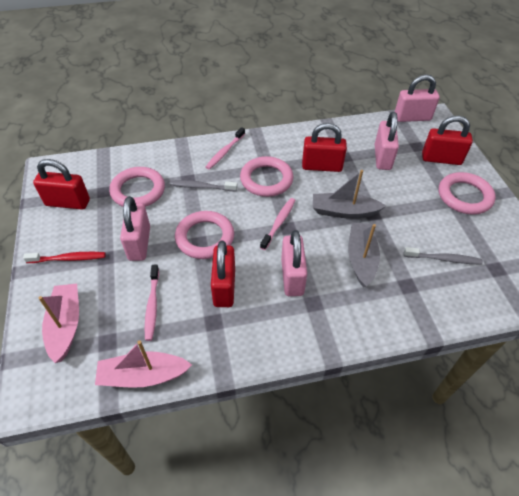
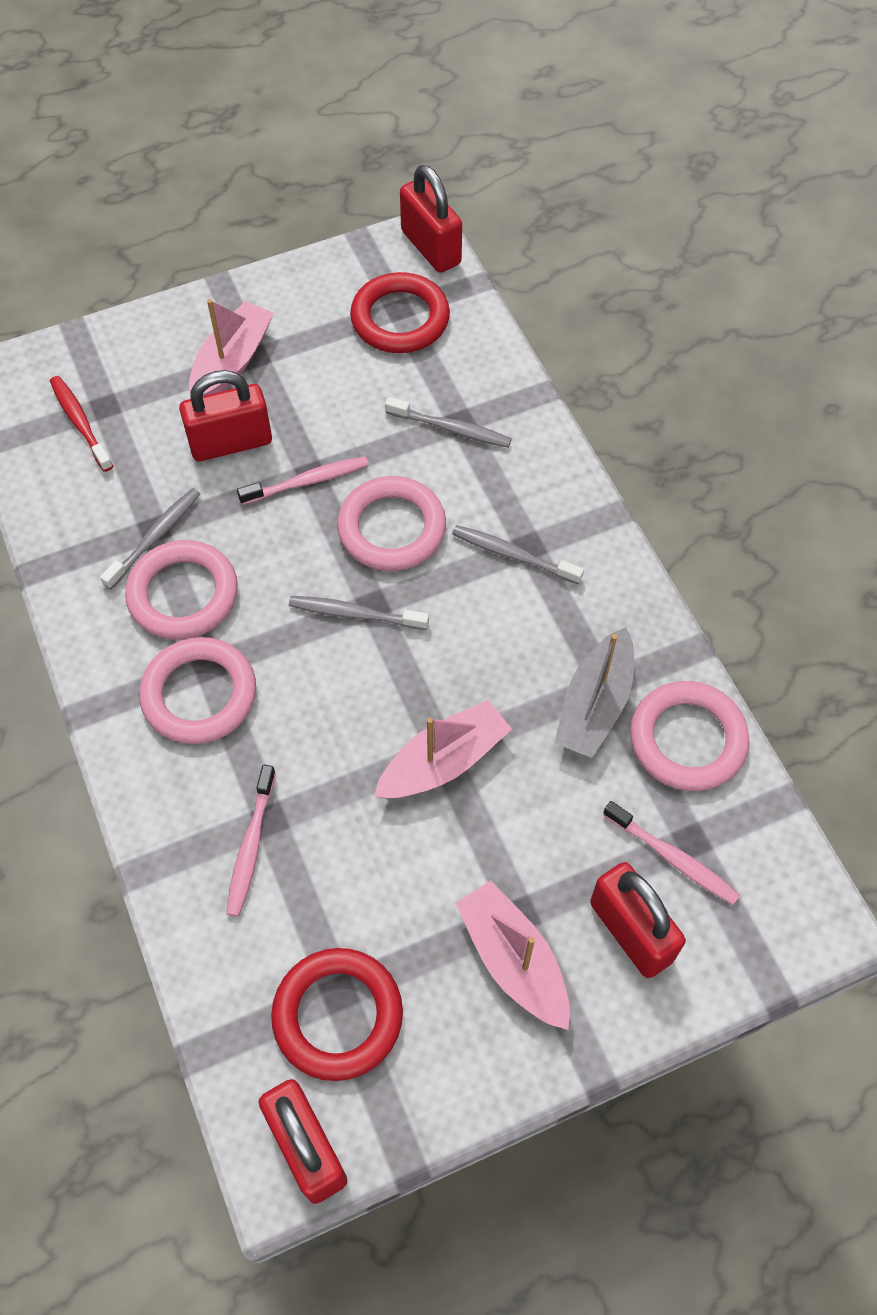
grey boat: [313,170,386,219] [348,222,380,288] = 2 -> [554,627,634,758] = 1
grey toothbrush: [170,180,237,191] [404,247,483,265] = 2 -> [100,488,200,590] [289,596,429,630] [385,397,512,448] [452,525,584,584] = 4
pink boat: [38,284,79,363] [95,341,192,388] = 2 -> [189,299,274,396] [374,700,512,798] [455,880,570,1030] = 3
pink padlock: [120,196,150,261] [281,230,307,296] [375,112,399,170] [395,75,440,122] = 4 -> none = 0
red ring: none = 0 -> [271,948,403,1081] [350,272,450,353] = 2

